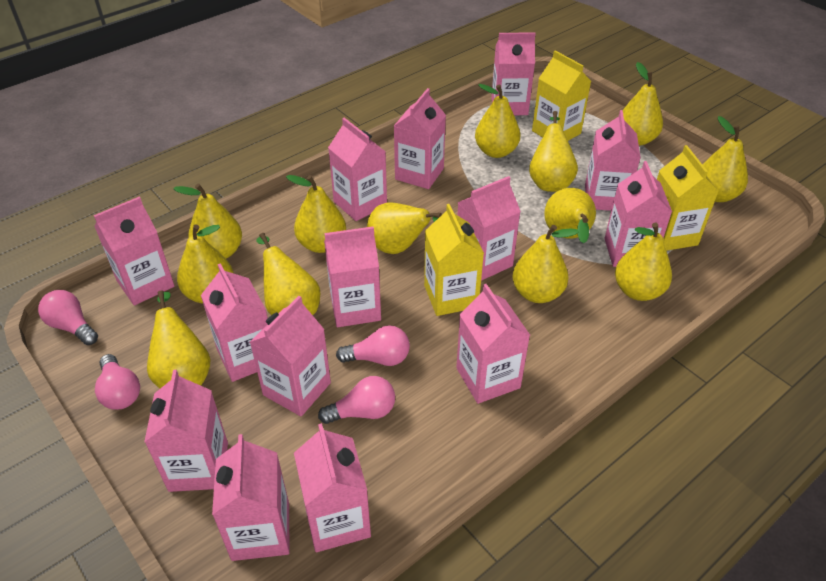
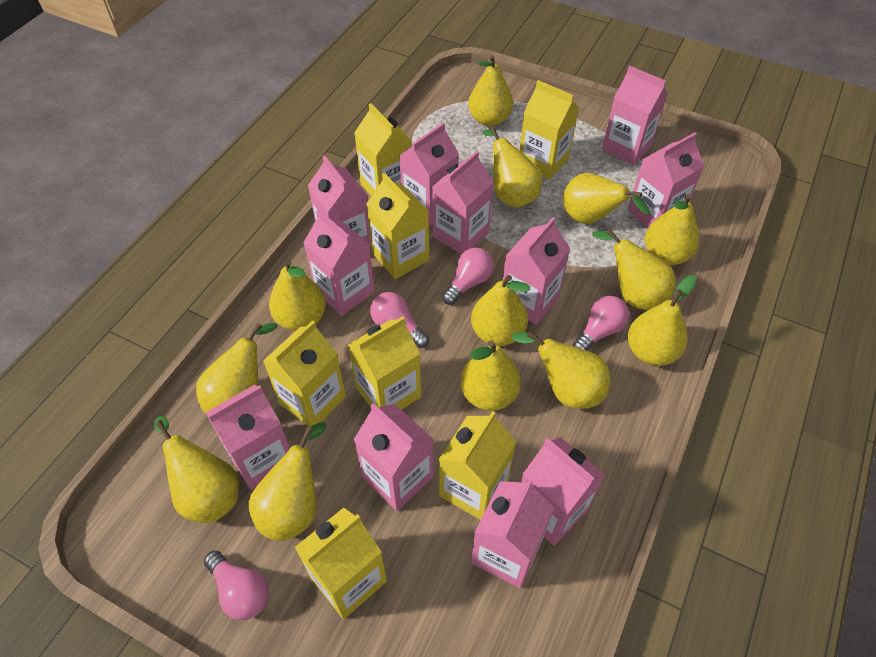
pink carton: [94,197,174,306] [144,370,228,492] [201,263,268,382] [212,434,290,561] [250,296,331,416] [294,423,371,552] [324,226,381,327] [328,118,387,221] [394,88,446,189] [456,284,530,404] [457,176,521,281] [491,32,536,115] [585,110,641,211] [604,161,672,267] = 14 -> [206,385,290,490] [303,210,375,316] [308,155,371,247] [354,403,433,511] [399,123,459,226] [432,151,494,255] [471,478,555,589] [503,217,570,325] [521,437,605,546] [602,66,668,165] [627,132,704,227] = 11
yellow carton: [424,204,484,316] [532,50,591,141] [657,145,718,251] = 3 -> [263,320,346,427] [295,507,387,619] [348,316,421,410] [354,103,411,196] [366,173,429,279] [439,411,516,520] [520,80,579,180] = 7

